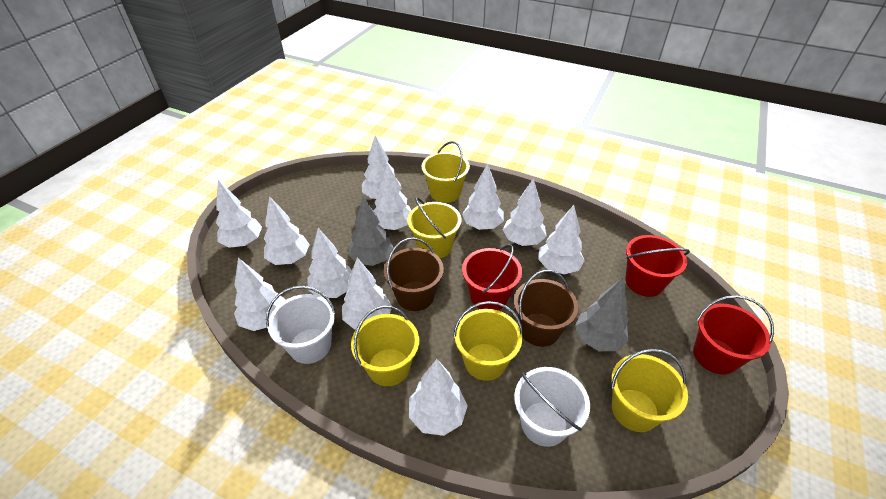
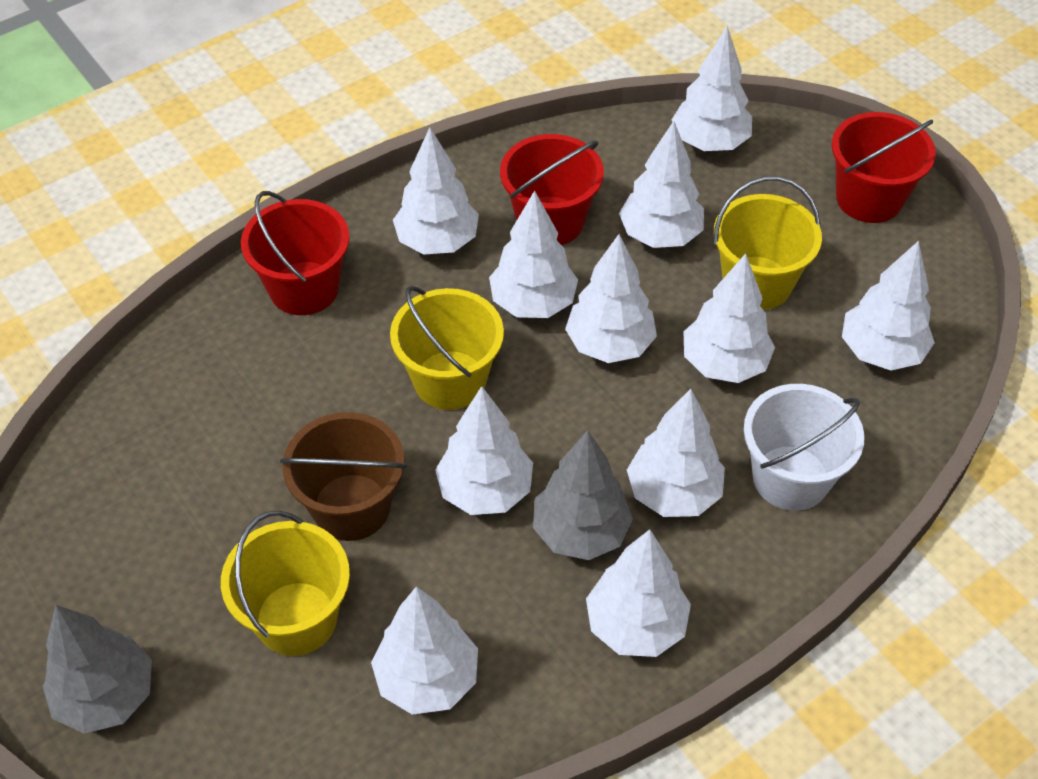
brown bucket: [384,238,444,311] [514,270,578,347] = 2 -> [280,412,406,541] = 1
white bucket: [266,286,336,364] [514,367,590,447] = 2 -> [744,384,865,511] = 1
yellow bucket: [351,306,419,386] [407,197,462,258] [422,141,470,203] [453,301,523,381] [611,349,688,432] = 5 -> [221,511,350,656] [390,286,504,410] [714,176,822,310] = 3

